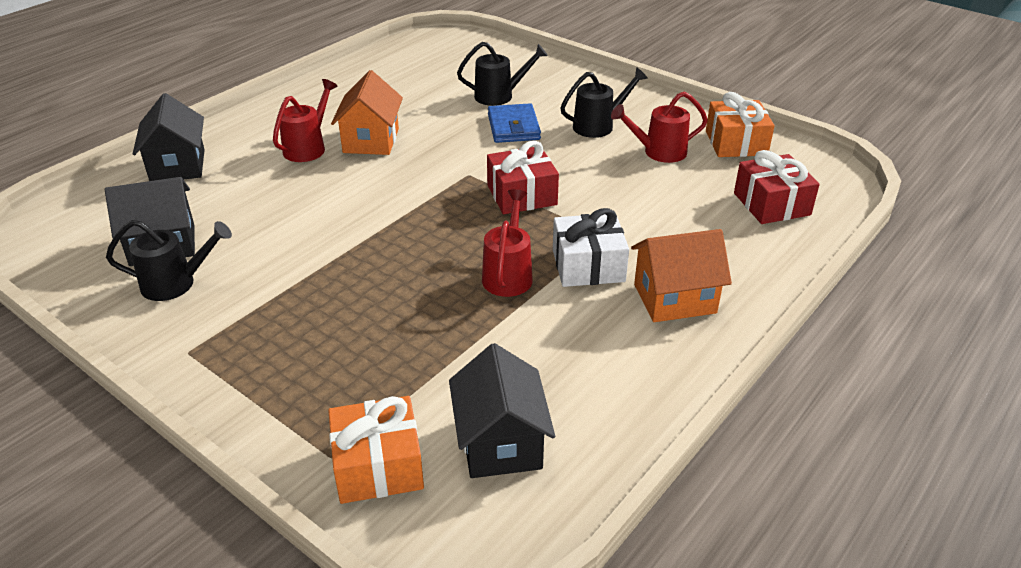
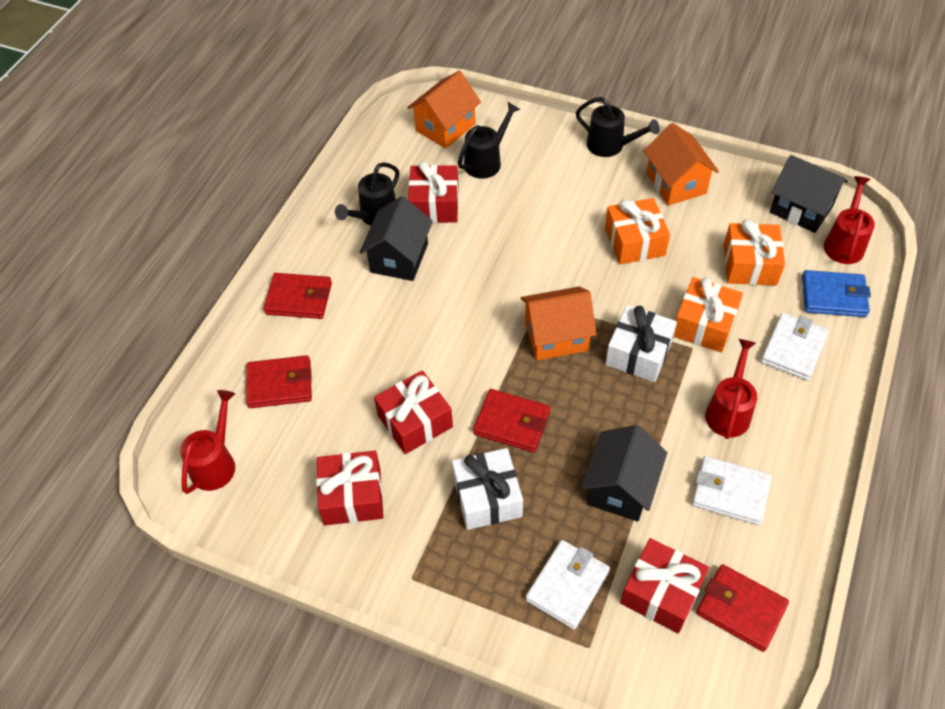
orange gift: [328,396,424,504] [706,92,775,157] = 2 -> [605,198,670,265] [673,277,743,353] [724,219,785,285] = 3
orange house: [331,70,403,155] [631,229,732,322] = 2 -> [407,71,481,149] [521,286,596,360] [643,123,719,206] = 3
red gift: [487,141,559,214] [734,150,820,224] = 2 -> [316,451,384,525] [374,370,453,454] [408,161,459,223] [620,538,709,634] = 4
red wallet: none = 0 -> [246,355,312,408] [263,273,332,319] [473,389,550,452] [696,564,789,652] = 4
white gift: [553,208,629,287] = 1 -> [452,448,523,530] [605,305,677,382] = 2
white wallet: none = 0 -> [526,540,610,629] [692,456,772,525] [761,313,829,381] = 3

